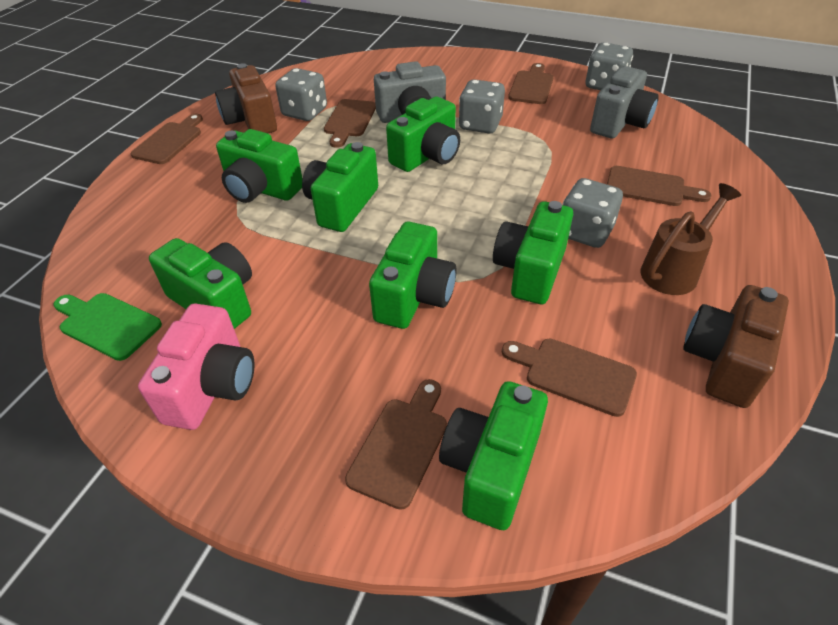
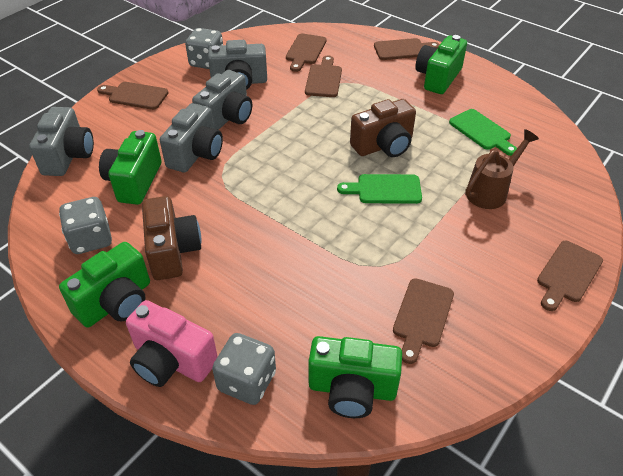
green camera: [149,238,252,329] [216,129,302,203] [302,142,378,232] [369,222,456,329] [386,97,460,172] [439,381,548,530] [493,201,573,304] = 7 -> [59,242,150,327] [99,130,162,205] [308,336,402,418] [415,35,467,94] = 4
green cutting board: [54,293,162,361] = 1 -> [337,174,422,204] [449,109,517,156] = 2
grey camera: [374,61,446,123] [590,66,659,138] = 2 -> [29,107,94,176] [160,103,223,172] [192,70,252,130] [208,40,267,90] = 4
grey dice: [275,68,327,121] [459,79,505,134] [563,178,623,248] [586,42,633,91] = 4 -> [59,197,112,254] [185,28,223,69] [212,333,276,405] = 3

